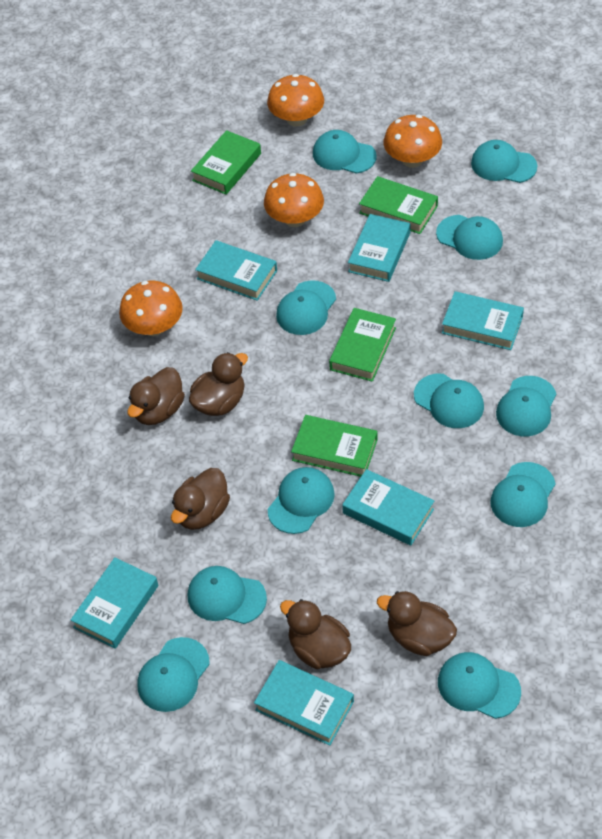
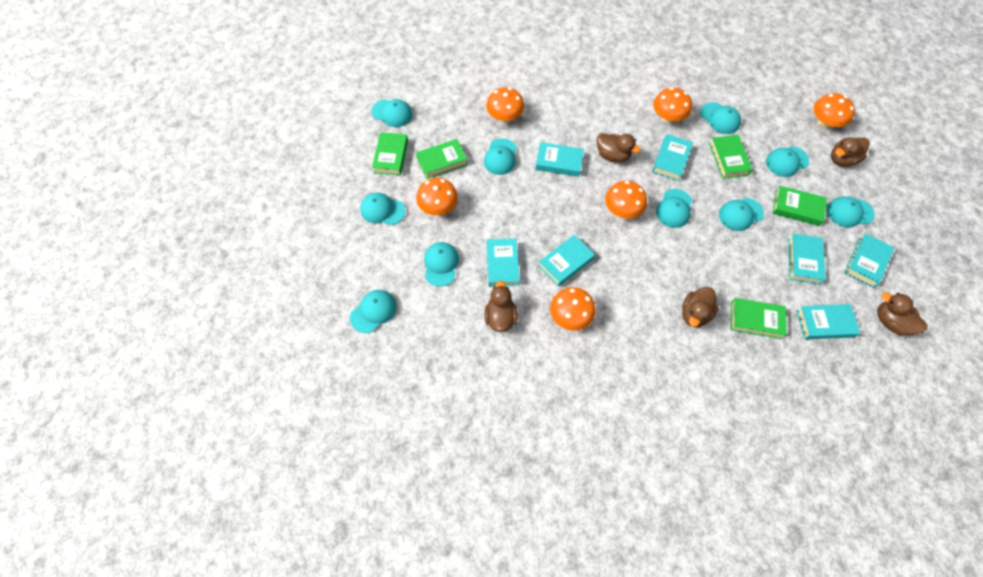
green book: [191,130,261,195] [291,415,377,477] [329,308,396,382] [359,176,438,234] = 4 -> [372,132,408,176] [416,139,468,179] [709,135,753,179] [731,298,787,339] [773,186,827,226] = 5
orange mushroom: [119,281,183,336] [264,173,324,227] [267,74,324,127] [383,115,442,168] = 4 -> [416,178,458,216] [486,87,524,122] [550,287,596,331] [605,181,647,219] [653,87,692,123] [813,93,855,129] = 6
turquoise book: [71,557,158,649] [195,240,277,301] [254,660,354,746] [342,469,434,545] [348,214,411,282] [442,291,524,350] = 6 -> [487,238,520,287] [535,142,584,177] [539,234,595,287] [652,134,693,181] [788,233,826,284] [796,304,860,339] [844,233,894,288] = 7
turquoise cap: [137,637,210,712] [188,566,267,624] [268,467,335,534] [276,280,336,335] [313,130,377,174] [414,374,484,428] [436,215,503,260] [438,652,521,719] [471,140,537,183] [491,462,555,527] [496,376,556,436] = 11 -> [350,290,397,333] [360,192,406,225] [371,99,413,127] [424,242,459,287] [484,138,517,175] [656,189,692,228] [700,102,741,134] [719,198,764,231] [766,146,809,177] [827,196,875,227] = 10

